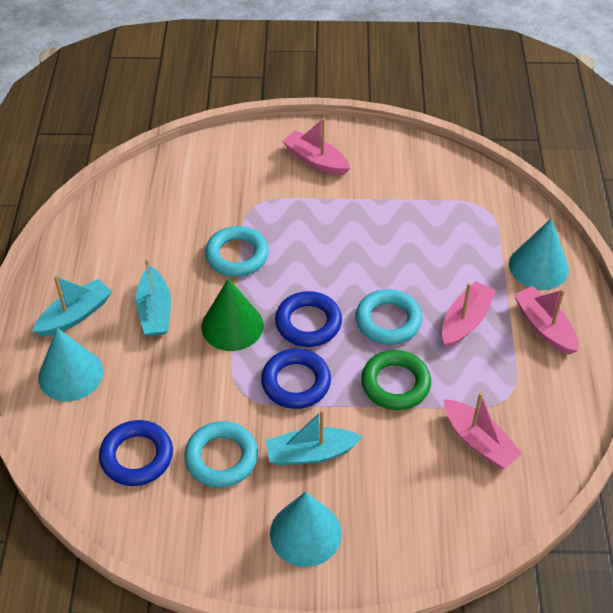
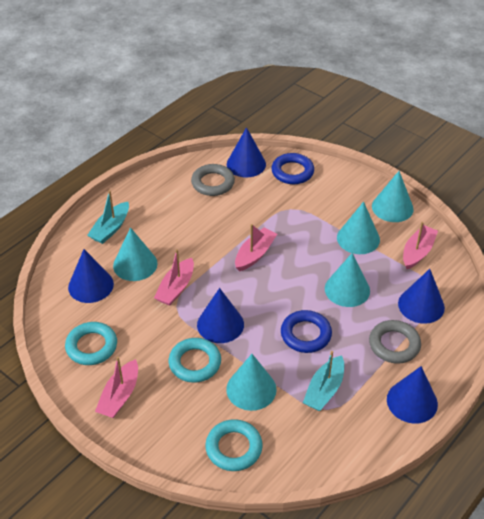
blue cone: none = 0 -> [68,249,114,303] [197,288,244,343] [227,127,266,178] [387,366,438,424] [398,269,445,324] = 5
blue ring: [99,420,173,486] [261,349,331,409] [275,291,342,347] = 3 -> [271,153,314,184] [281,310,332,353] = 2
green cone: [201,278,263,351] = 1 -> none = 0
green ring: [361,350,431,410] = 1 -> none = 0
grey ring: none = 0 -> [191,164,235,196] [369,320,421,364] = 2
turquoise boat: [32,276,112,336] [136,259,171,336] [266,410,363,465] = 3 -> [87,190,129,244] [303,351,344,411] = 2
turquoise cone: [38,328,103,401] [270,492,342,567] [509,218,569,290] = 3 -> [113,227,157,281] [226,354,277,411] [325,253,370,307] [337,201,380,254] [372,171,414,222] = 5

